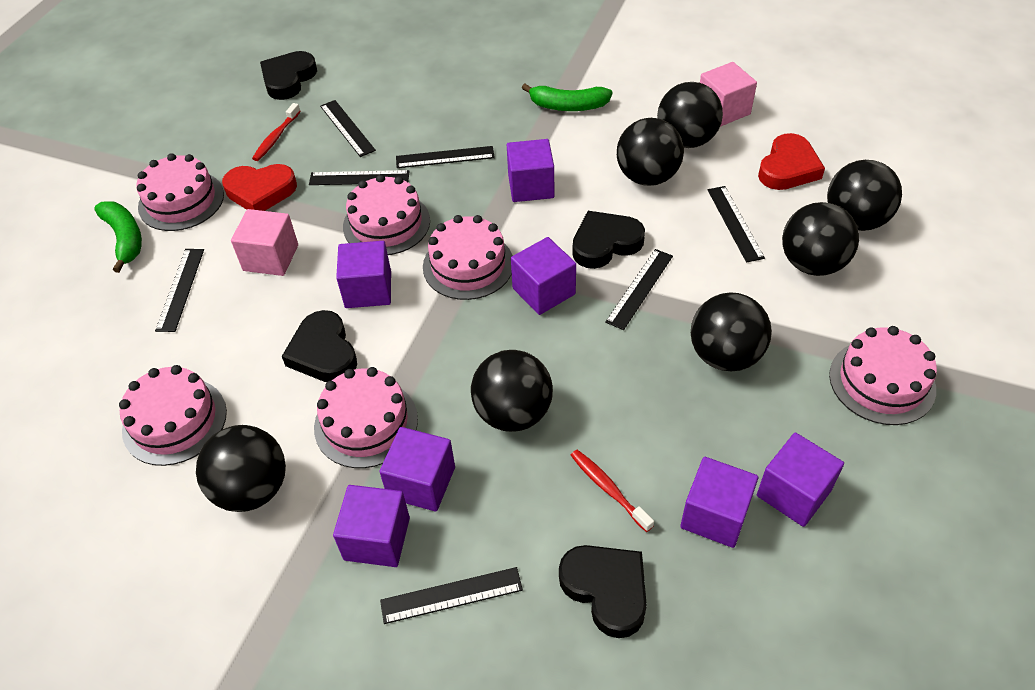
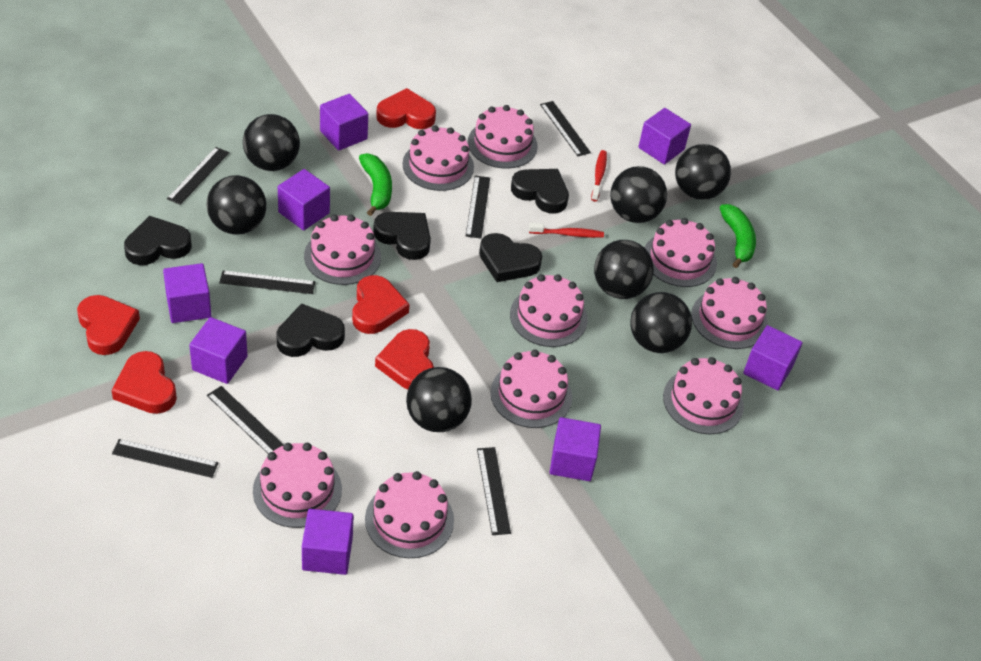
black heart: [260,51,317,100] [282,310,357,382] [559,545,647,638] [572,211,645,269] = 4 -> [124,216,192,265] [276,303,345,357] [373,212,431,260] [479,233,542,282] [511,169,569,214] = 5
pink cake: [119,365,227,466] [136,153,224,231] [314,367,418,468] [343,175,430,255] [423,215,513,300] [829,326,937,425] = 6 -> [253,443,342,528] [304,214,381,285] [365,471,454,558] [402,125,474,191] [468,105,538,169] [491,349,572,428] [510,274,588,347] [645,218,717,287] [663,357,744,434] [691,277,768,349] = 10
pink cube: [231,209,298,276] [700,62,757,127] = 2 -> none = 0
purple cube: [333,485,410,567] [336,241,391,308] [379,427,455,512] [507,139,554,202] [511,237,576,315] [680,457,758,548] [757,433,844,527] = 7 -> [163,263,211,323] [189,317,248,384] [278,169,330,231] [302,509,354,575] [320,94,368,151] [550,417,601,481] [638,108,691,164] [743,325,803,391] = 8
red heart: [222,164,297,211] [758,133,825,190] = 2 -> [77,295,140,355] [111,351,177,414] [352,275,410,334] [375,329,434,390] [376,88,436,129] = 5

